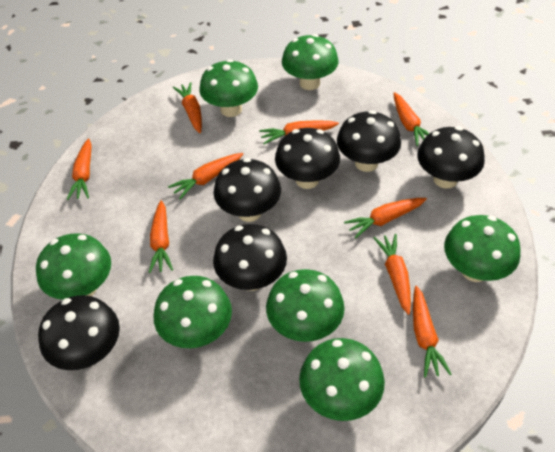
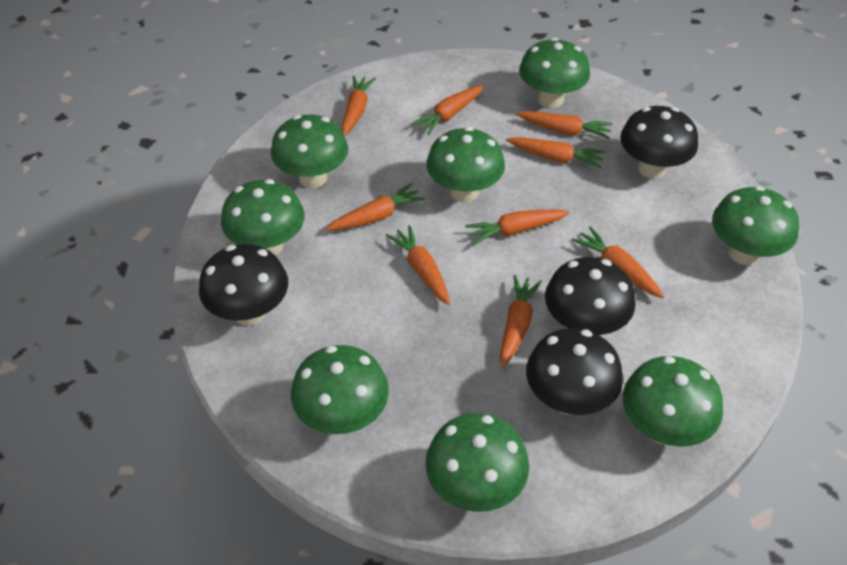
black mushroom: [38,295,120,370] [213,158,281,222] [213,224,287,291] [275,128,340,189] [337,110,401,172] [417,127,485,189] = 6 -> [199,244,288,326] [526,328,623,415] [545,257,636,335] [620,106,698,179] = 4
green mushroom: [36,233,111,300] [154,276,232,348] [199,59,258,117] [266,269,345,342] [282,34,338,90] [299,338,385,421] [444,215,521,282] = 7 -> [221,179,305,255] [271,115,348,188] [291,345,389,434] [425,413,529,512] [426,127,505,202] [519,38,590,108] [623,356,723,447] [712,186,799,265] = 8

